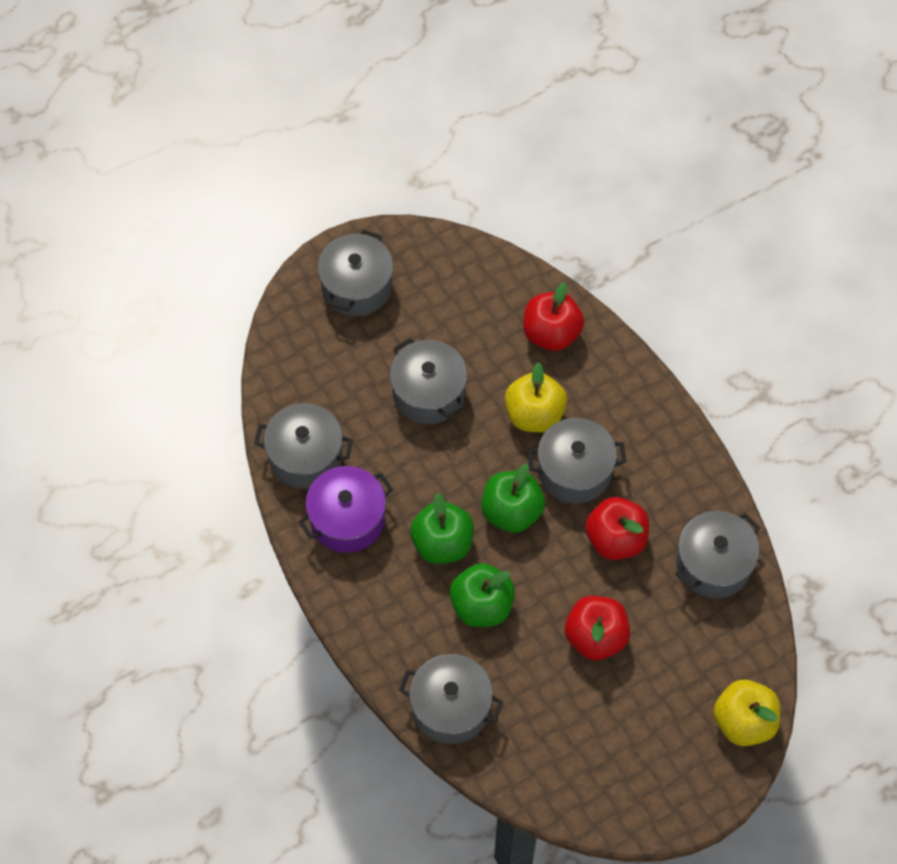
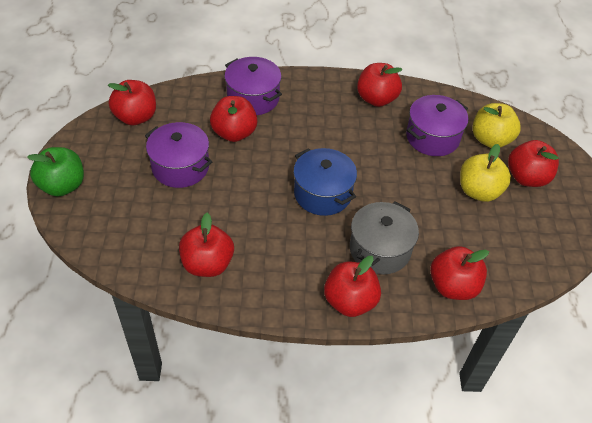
blue pot: none = 0 -> [293,148,357,216] = 1
green apple: [410,493,474,564] [450,563,515,627] [481,464,545,533] = 3 -> [27,147,84,197] = 1
grey pot: [254,403,353,489] [317,229,393,316] [389,338,468,424] [399,654,503,744] [527,418,627,504] [675,511,761,598] = 6 -> [350,202,419,275] = 1
purple pot: [299,466,393,553] = 1 -> [145,122,212,188] [225,57,282,115] [406,95,469,156] = 3
red apple: [523,282,584,351] [565,596,630,660] [585,497,649,560] = 3 -> [108,80,156,125] [179,213,234,277] [210,96,258,142] [324,256,381,317] [357,63,403,107] [430,246,489,300] [508,140,559,187] = 7

